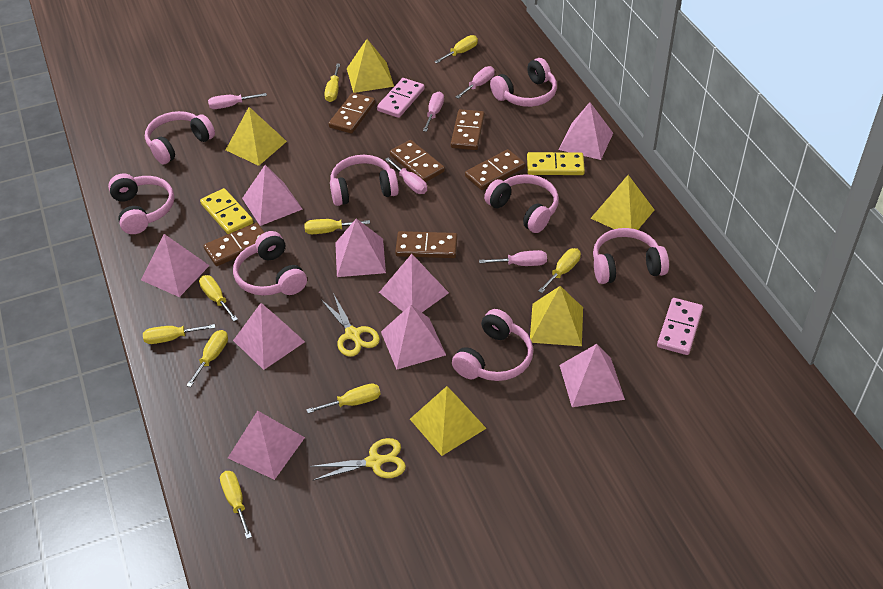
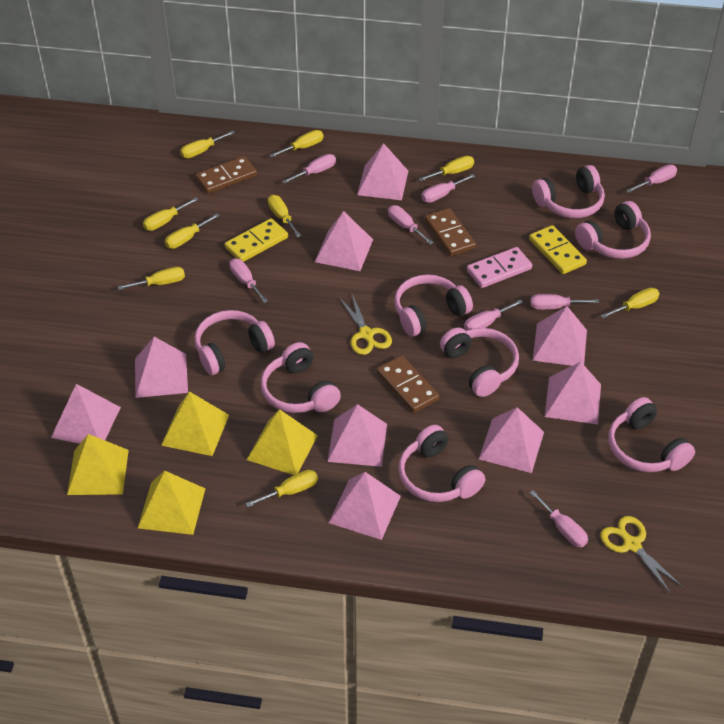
brown domino: [204,223,265,266] [329,93,375,133] [390,140,445,182] [395,231,457,258] [451,109,485,150] [465,149,525,190] = 6 -> [195,156,257,194] [377,355,439,413] [425,208,476,256] = 3
pink domino: [377,78,425,118] [657,298,703,355] = 2 -> [467,247,532,288] = 1
pink screwdriver: [208,93,267,109] [385,157,427,194] [423,92,444,132] [455,66,495,99] [479,250,547,266] = 5 -> [229,259,268,303] [282,154,336,184] [388,205,433,245] [421,174,475,203] [464,300,523,331] [529,490,588,547] [530,294,599,310] [626,164,677,193] = 8
yellow pyramid: [226,107,287,166] [347,39,394,93] [410,386,487,456] [530,286,583,346] [590,175,654,230] = 5 -> [67,434,129,495] [138,471,206,535] [161,391,229,456] [247,409,318,475] = 4

